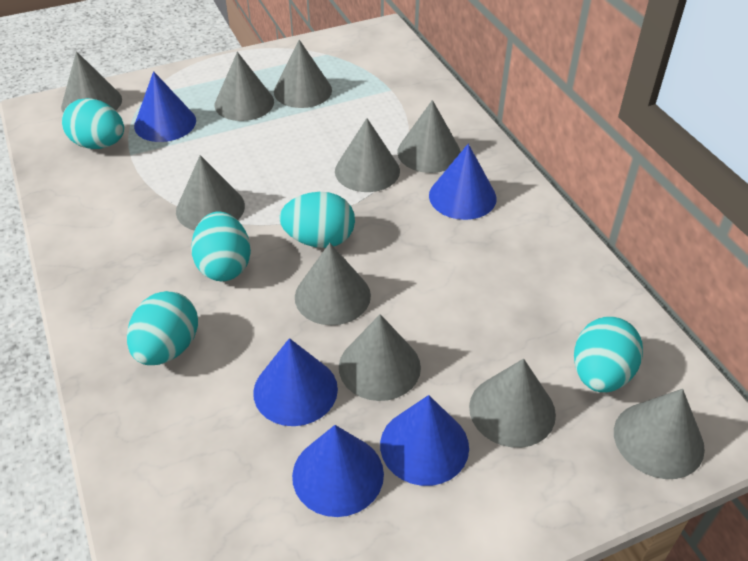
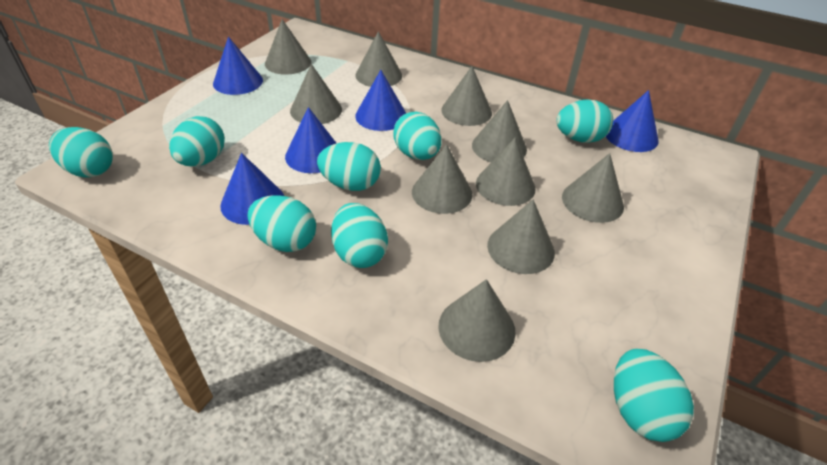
turquoise egg: [62,98,124,149] [127,291,198,365] [191,211,251,281] [279,192,355,248] [574,316,643,392] = 5 -> [49,127,113,178] [169,116,225,167] [247,195,316,252] [317,142,381,191] [331,203,388,268] [393,112,441,160] [556,99,613,143] [614,349,694,442] = 8

